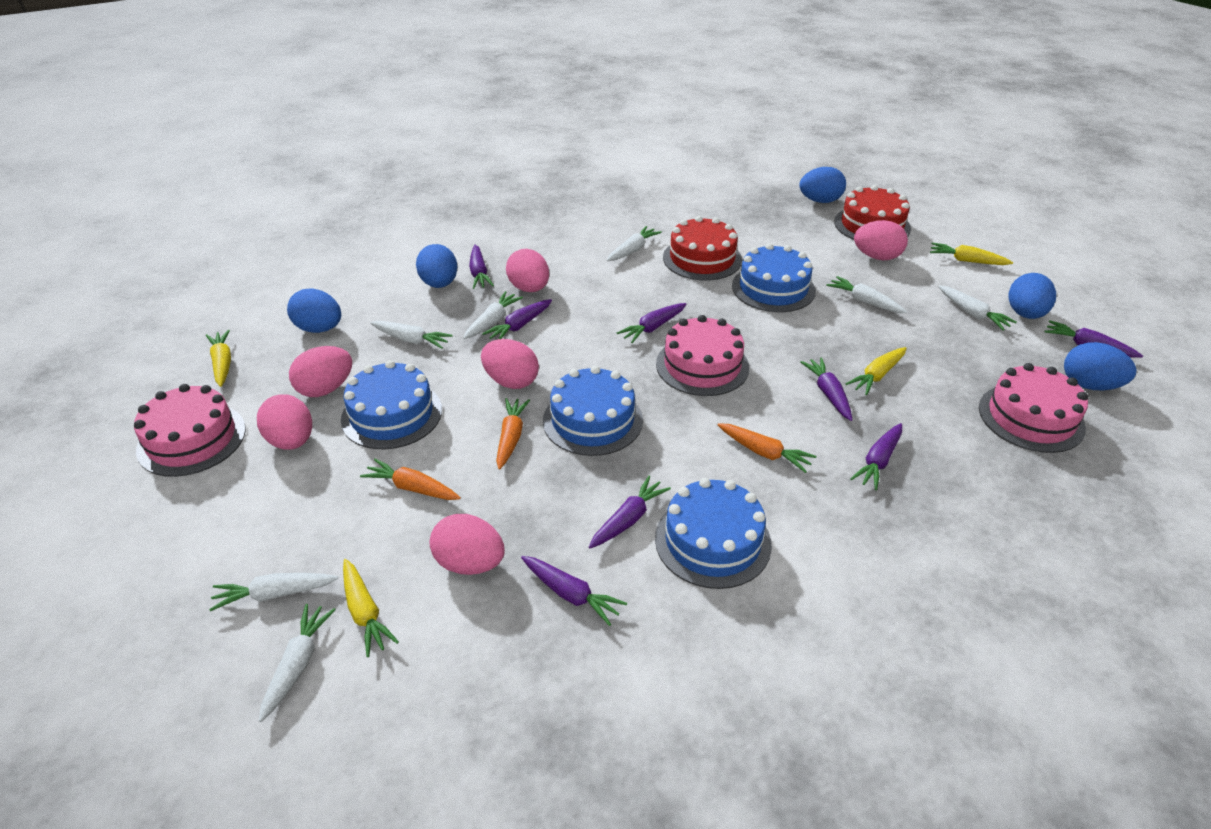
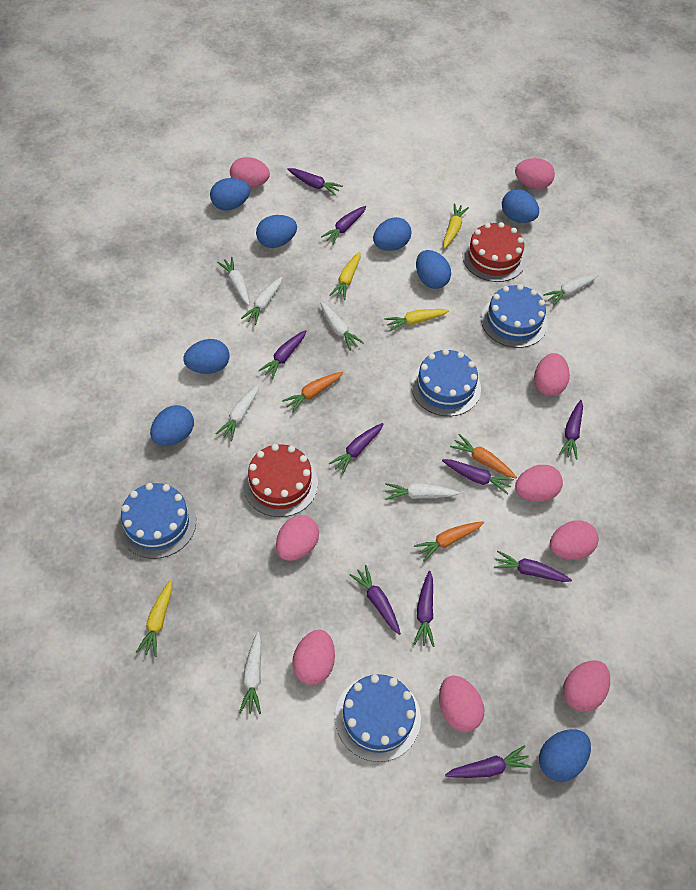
blue egg: [287,288,341,333] [416,244,458,288] [799,167,846,203] [1009,273,1056,319] [1064,342,1136,391] = 5 -> [150,405,194,446] [183,339,230,374] [210,178,250,210] [256,215,297,248] [373,217,412,251] [416,250,451,289] [502,189,539,223] [539,729,591,782] = 8
pink cake: [134,384,246,477] [656,315,749,396] [979,363,1088,453] = 3 -> none = 0
pink egg: [257,394,312,450] [289,346,352,397] [429,514,504,575] [481,339,539,389] [506,249,549,292] [854,220,908,260] = 6 -> [230,157,270,188] [276,515,319,561] [292,630,335,685] [439,675,484,732] [515,158,555,190] [515,465,563,502] [534,353,570,396] [550,520,599,560] [563,660,610,712] = 9
purple carrot: [469,245,494,289] [482,299,552,339] [521,556,627,626] [589,476,671,548] [617,303,687,343] [800,358,852,421] [850,423,902,490] [1044,320,1143,357] = 8 -> [258,330,306,379] [288,168,343,196] [321,206,366,244] [329,423,383,475] [349,565,401,635] [413,571,434,647] [442,459,514,494] [445,745,532,778] [494,551,572,582] [559,400,583,459] = 10

